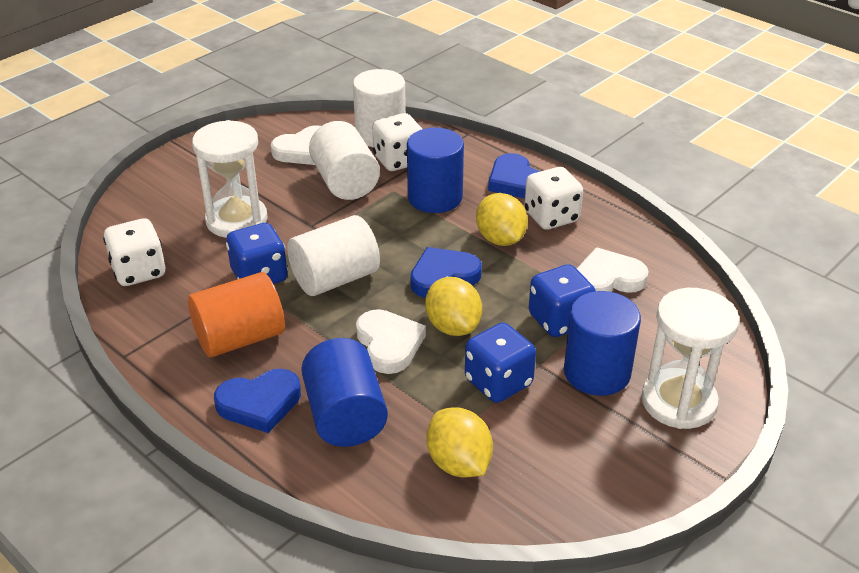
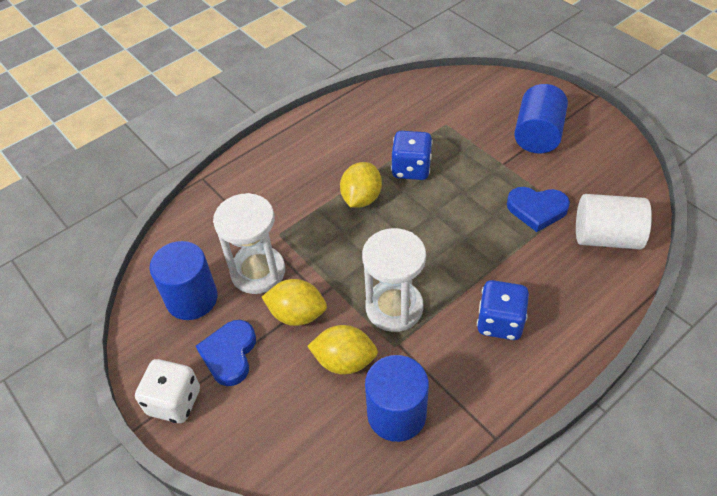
blue dice: [226,223,288,284] [465,323,536,403] [528,264,595,337] = 3 -> [391,131,433,180] [477,280,529,340] = 2
blue heart: [214,369,301,433] [410,247,482,298] [488,153,540,199] = 3 -> [196,320,256,386] [507,187,570,232] = 2
orange cylinder: [188,272,285,357] = 1 -> none = 0
white cylinder: [287,215,380,296] [309,121,380,200] [353,69,406,147] = 3 -> [576,194,652,250] = 1
white dice: [103,218,165,286] [372,113,422,171] [524,167,583,229] = 3 -> [135,359,200,423] = 1
white heart: [271,125,321,165] [356,309,426,374] [577,248,649,293] = 3 -> none = 0

